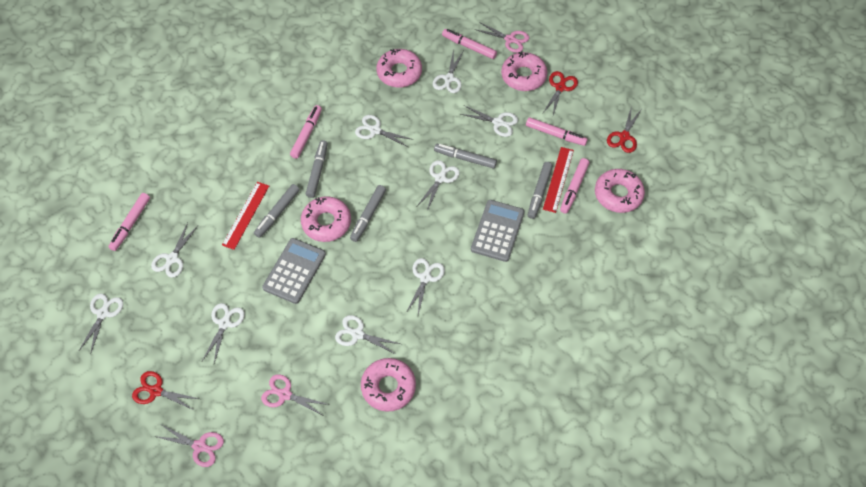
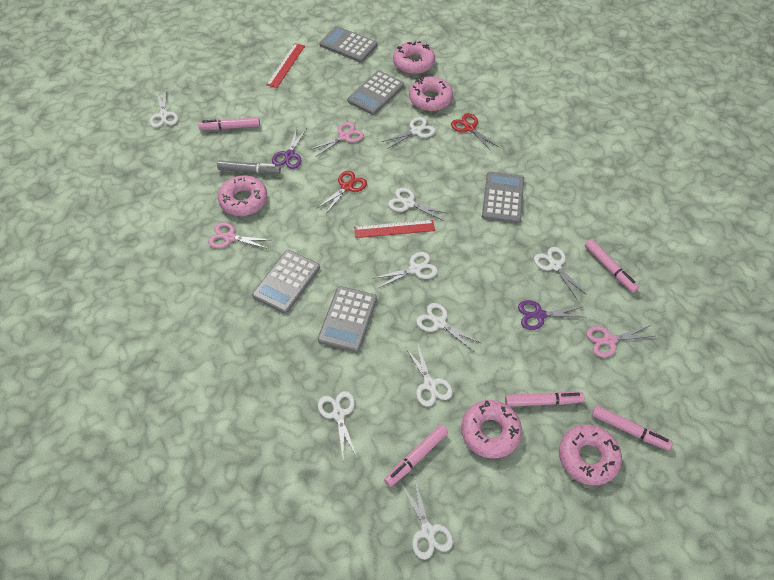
grey calculator: [262,238,326,304] [471,200,525,262] = 2 -> [252,250,320,314] [318,286,377,352] [319,26,377,62] [347,70,404,115] [482,172,524,223] = 5
grey marker: [254,184,300,238] [306,140,328,198] [350,185,386,242] [434,144,497,169] [528,162,553,219] = 5 -> [217,160,281,174] = 1
purple scissors: none = 0 -> [272,128,307,169] [518,300,584,330] = 2
red scissors: [132,371,199,411] [542,71,578,115] [607,106,642,153] = 3 -> [317,171,367,215] [451,113,499,151] = 2

